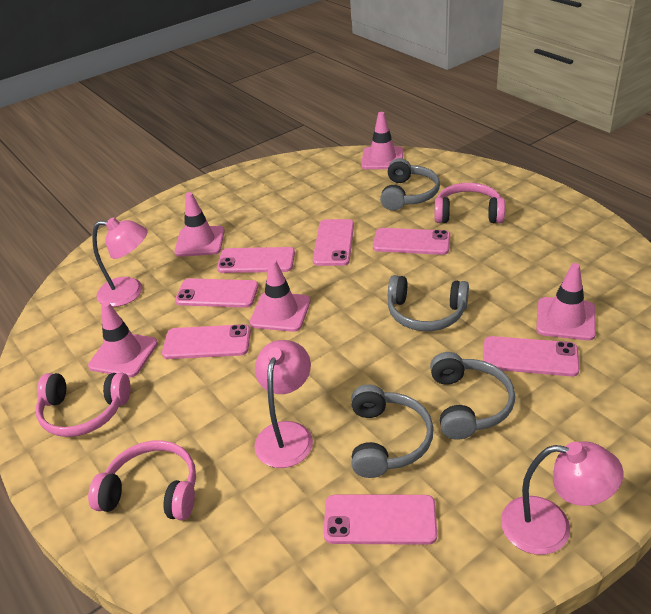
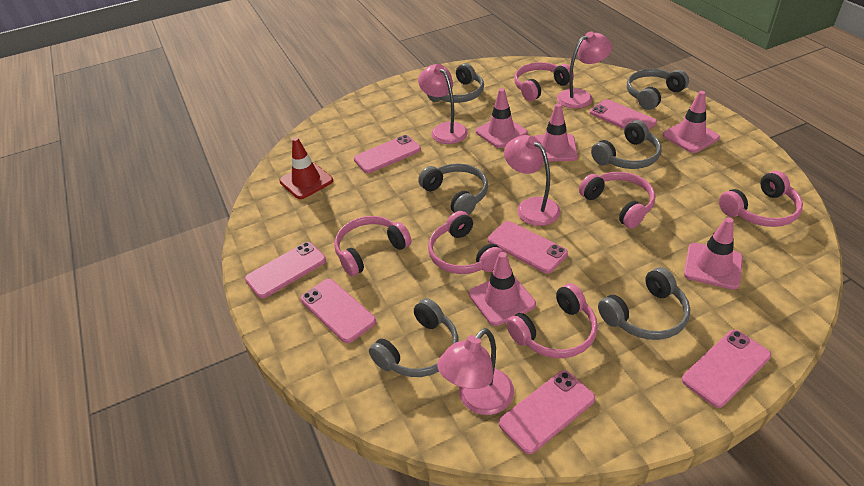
grey headphones: [351,384,434,478] [380,158,440,211] [388,275,469,331] [430,352,515,440] = 4 -> [369,298,459,377] [418,163,488,215] [427,63,484,103] [591,120,661,169] [598,267,690,340] [627,69,689,110] = 6
pink headphones: [36,373,131,437] [88,440,196,520] [434,183,505,223] = 3 -> [334,216,412,276] [428,211,503,274] [506,283,598,358] [514,62,574,101] [579,172,655,229] [719,171,803,227] = 6
pink lamp: [92,217,148,307] [254,340,313,468] [501,441,624,555] = 3 -> [418,64,468,144] [437,328,514,415] [504,135,561,226] [557,31,612,109] = 4
red traffic cone: none = 0 -> [279,137,333,199] = 1

